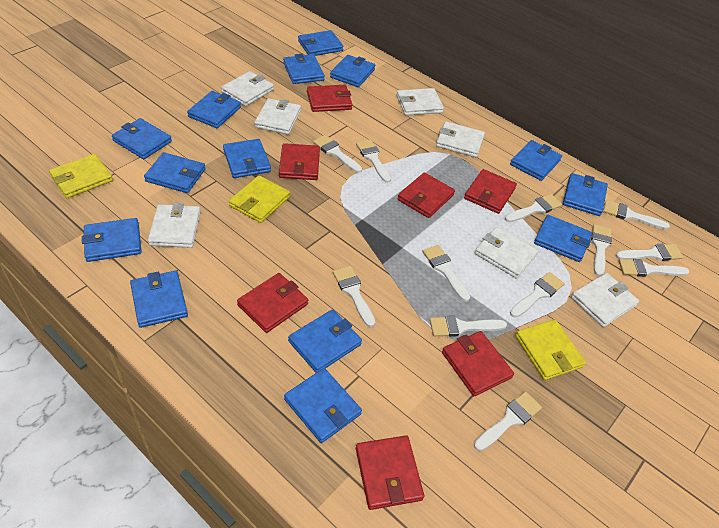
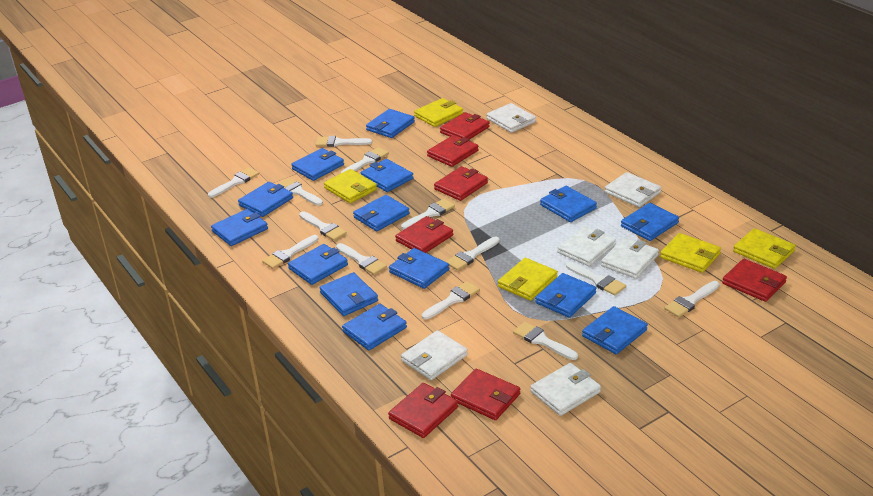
white brush: [313,135,362,173] [333,266,375,327] [356,139,391,183] [422,245,470,302] [430,316,507,337] [474,392,542,451] [505,194,562,222] [510,272,565,318] [591,224,612,277] [603,200,670,230] [615,244,683,261] [619,259,689,277] = 12 -> [208,167,259,198] [262,235,319,269] [279,178,323,206] [299,211,347,241] [316,136,372,147] [336,243,387,275] [341,147,389,173] [401,199,455,230] [422,281,480,319] [446,236,500,271] [513,322,578,360] [566,262,626,296] [664,281,720,318] = 13
white wallet: [148,203,201,248] [221,71,274,106] [254,98,301,135] [397,88,444,115] [436,121,485,157] [475,227,538,279] [571,273,639,327] = 7 -> [401,330,468,380] [487,103,536,133] [530,363,601,416] [557,226,616,266] [601,237,659,279] [605,172,661,207] = 6
yellow wallet: [49,154,113,198] [229,175,290,223] [515,320,586,380] = 3 -> [324,169,377,203] [414,98,463,127] [498,258,558,301] [660,233,721,273] [733,228,796,269] = 5

